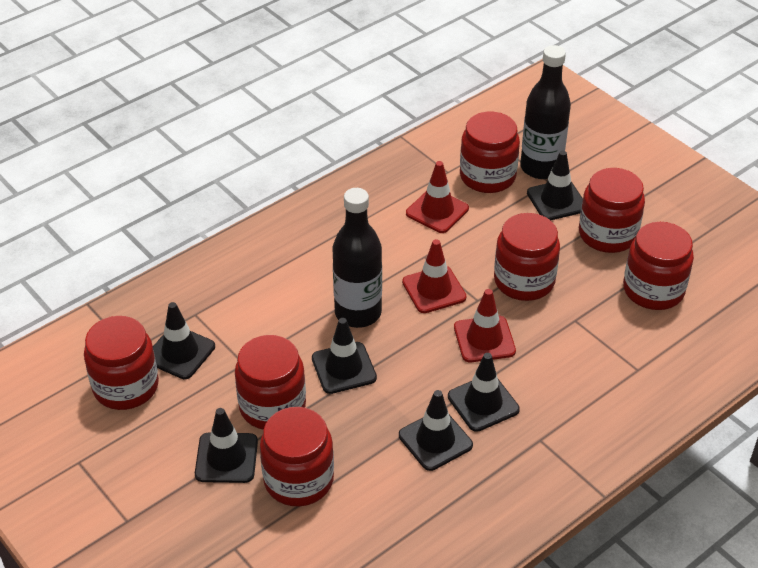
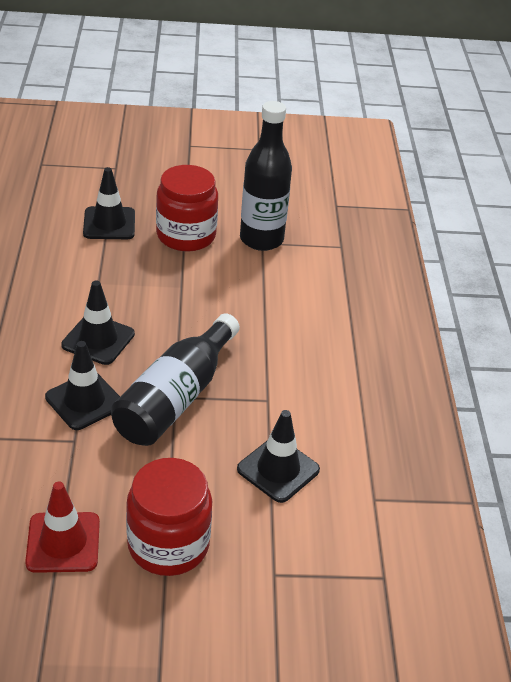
black traffic cone: [153,302,215,379] [195,408,258,483] [312,318,377,394] [399,390,473,471] [448,353,520,432] [527,151,583,220] = 6 -> [45,341,120,430] [61,280,135,365] [83,167,135,239] [237,410,320,503] = 4
red jar: [84,316,159,410] [235,335,306,430] [260,407,334,506] [460,112,520,193] [494,213,560,301] [579,168,645,253] [623,222,694,310] = 7 -> [126,458,212,576] [156,165,218,252] = 2
red traffic cone: [402,239,466,313] [406,161,469,233] [454,289,516,362] = 3 -> [25,482,100,573] = 1

